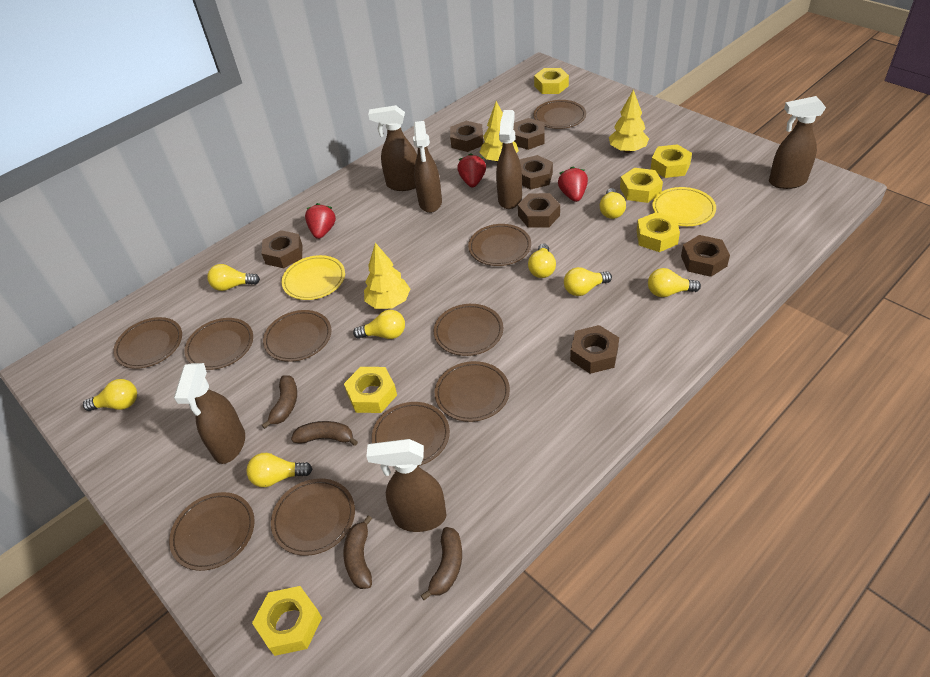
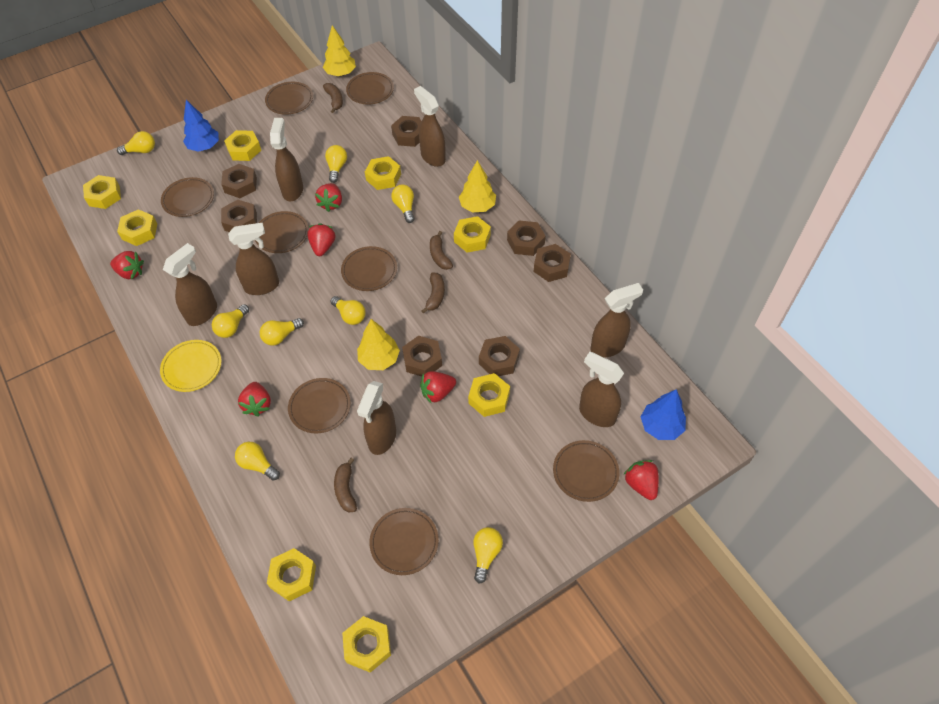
blue tree: none = 0 -> [183,100,219,152] [641,389,686,440] = 2
brown plate: [113,317,182,369] [169,492,255,571] [184,318,253,370] [263,310,331,362] [271,478,355,556] [372,402,450,466] [434,304,503,356] [435,361,510,422] [468,224,531,266] [533,100,586,129] = 10 -> [161,177,214,217] [255,211,309,253] [265,82,313,115] [288,378,351,433] [341,246,397,291] [346,72,394,105] [369,508,439,575] [553,440,619,502] = 8
brown spray bottle: [174,363,245,464] [366,439,446,532] [368,105,417,191] [413,121,442,213] [496,110,522,209] [769,96,826,189] = 6 -> [163,243,217,326] [228,223,279,295] [270,118,303,202] [357,381,396,455] [414,86,446,167] [579,352,624,427] [591,283,643,357] = 7
red strawberry: [305,203,336,239] [457,153,486,187] [558,167,588,202] = 3 -> [110,251,144,279] [238,382,271,416] [307,223,335,256] [315,183,342,212] [420,371,456,404] [623,460,659,500] = 6
yellow nut: [252,586,322,656] [344,367,397,413] [534,68,569,94] [620,168,663,203] [637,212,680,252] [651,144,692,178] = 6 -> [83,175,121,209] [117,209,157,246] [224,130,261,161] [267,548,316,601] [342,616,391,673] [365,156,401,190] [454,216,491,253] [468,373,510,417] = 8
yellow plate: [282,255,345,300] [652,187,716,226] = 2 -> [160,340,222,392] = 1

